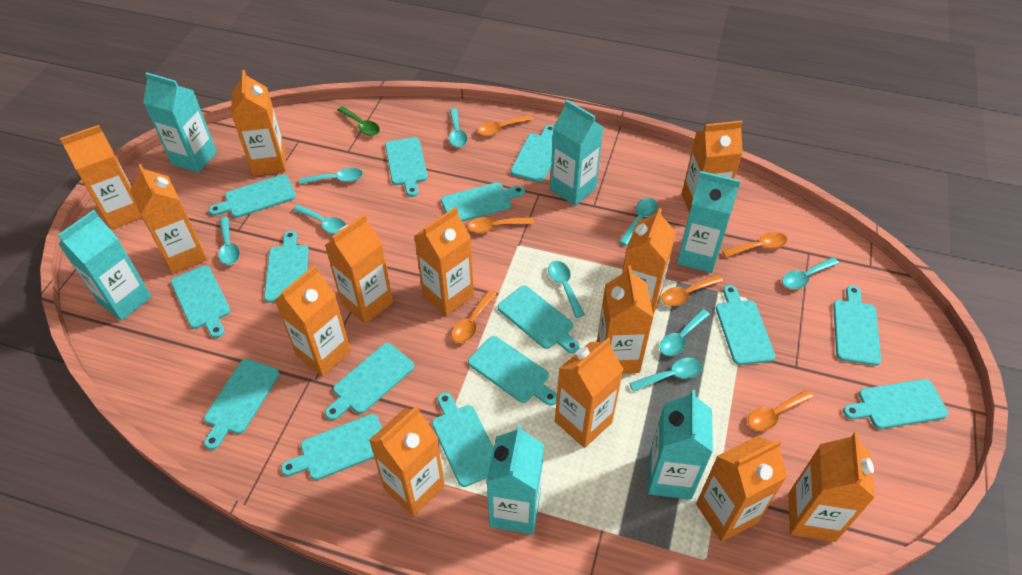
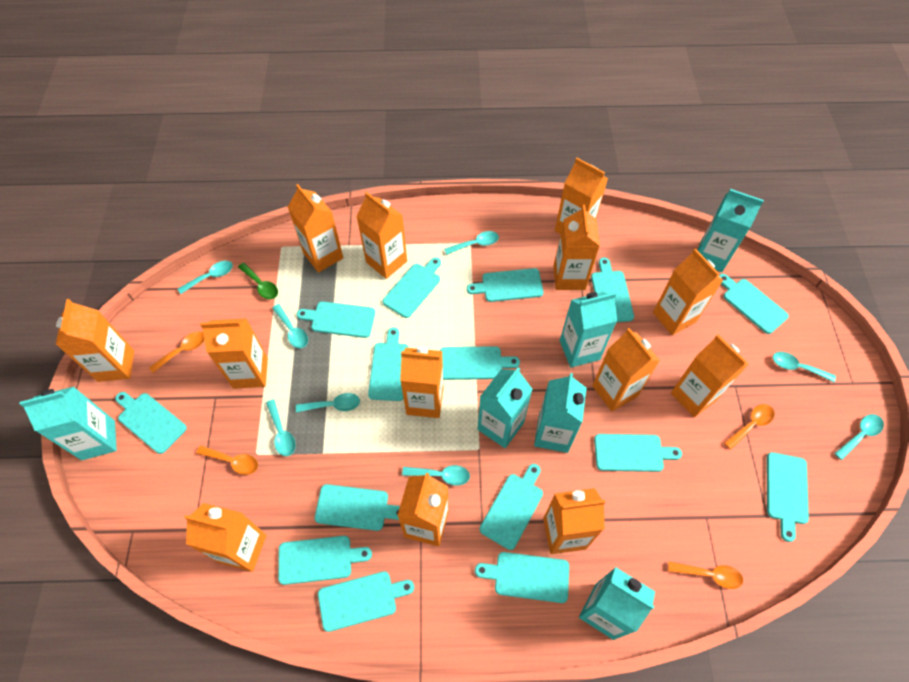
orange spoon: [452,290,496,343] [468,217,534,233] [477,115,534,136] [662,275,723,306] [722,232,787,258] [748,390,813,431] = 6 -> [149,331,204,373] [196,445,258,475] [668,561,743,589] [724,404,775,449] = 4
turquoise spoon: [218,217,240,265] [293,204,346,234] [299,168,363,184] [449,108,467,147] [548,261,585,318] [619,198,658,245] [629,358,702,392] [660,309,710,356] [782,257,839,289] = 9 -> [178,261,233,294] [266,399,296,456] [272,304,308,348] [296,393,360,413] [402,465,470,486] [444,231,499,255] [773,352,836,382] [834,414,884,460] = 8

